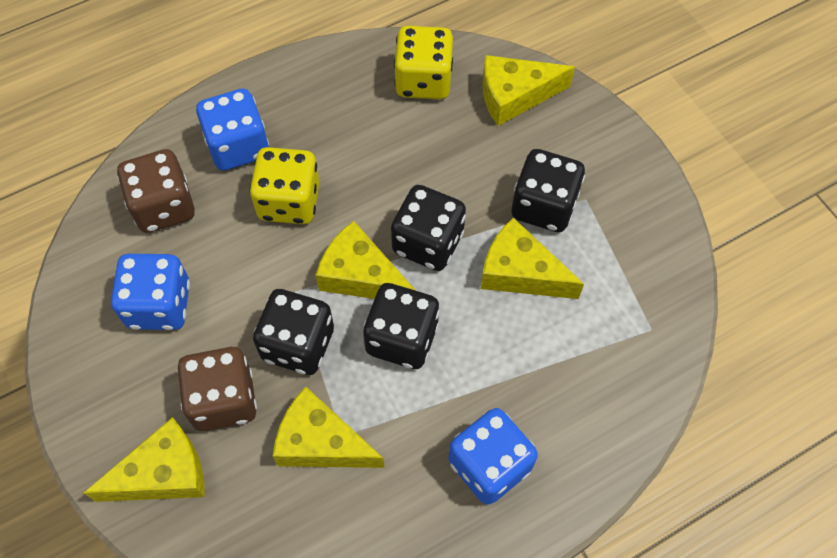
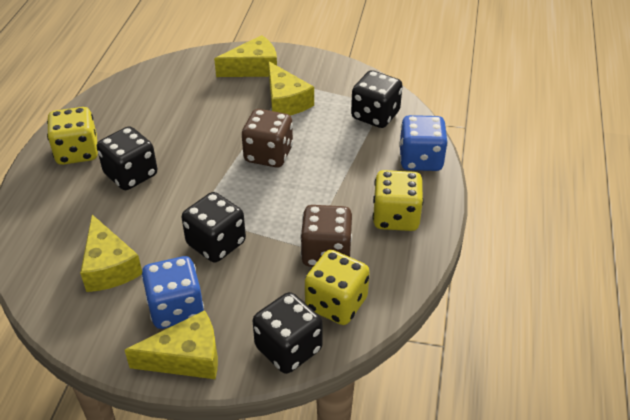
blue dice: [111,254,190,330] [196,89,269,171] [448,408,538,504] = 3 -> [141,256,204,329] [399,115,448,171] = 2
yellow cheese: [84,417,204,502] [273,387,385,468] [316,221,416,299] [481,218,584,299] [482,55,575,126] = 5 -> [80,215,142,292] [125,310,218,379] [214,35,277,77] [268,61,314,115] = 4
yellow dice: [249,147,320,224] [394,26,453,99] = 2 -> [47,107,98,165] [305,250,370,325] [373,170,424,231] = 3

